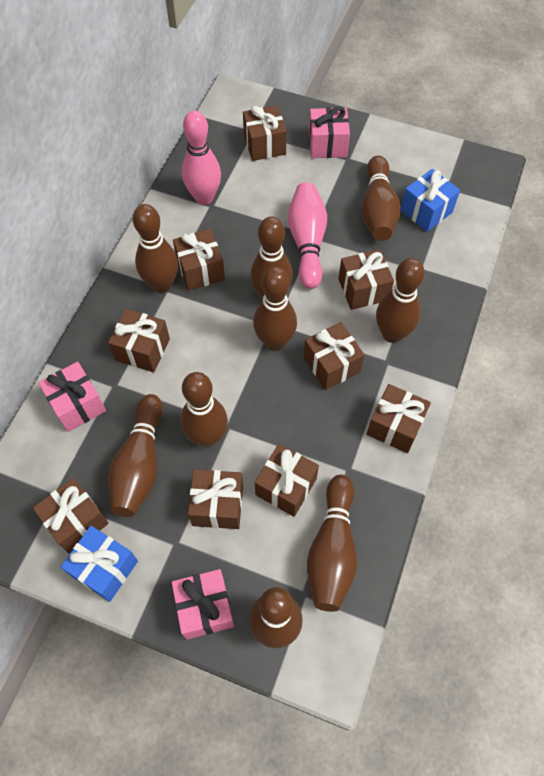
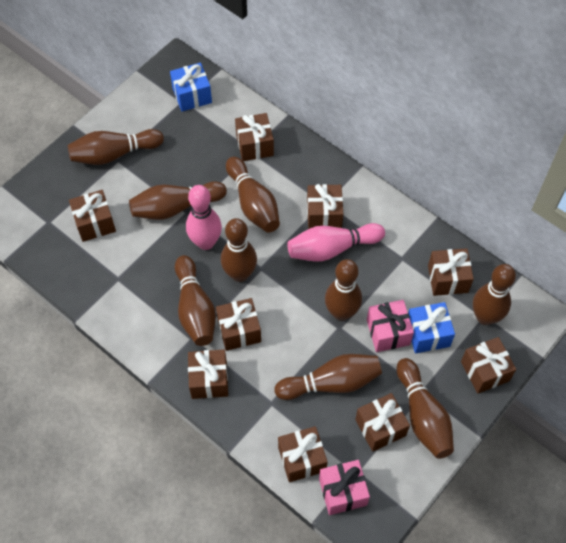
pink gift: [38,361,106,432] [172,569,234,640] [309,107,350,158] = 3 -> [319,460,370,515] [367,300,414,352] = 2

